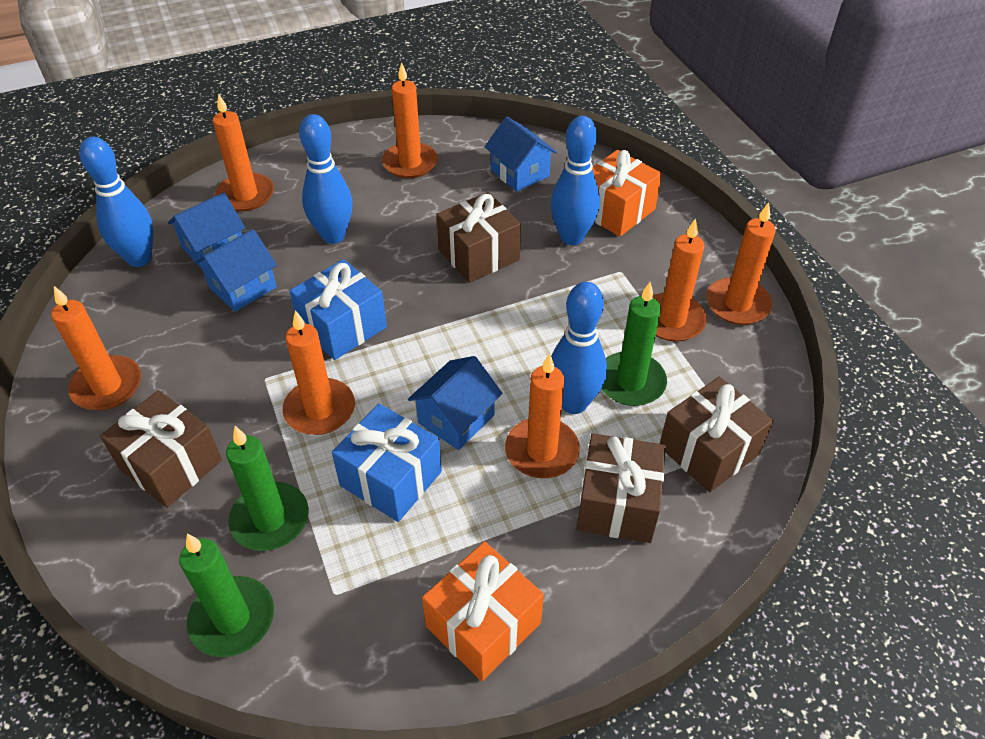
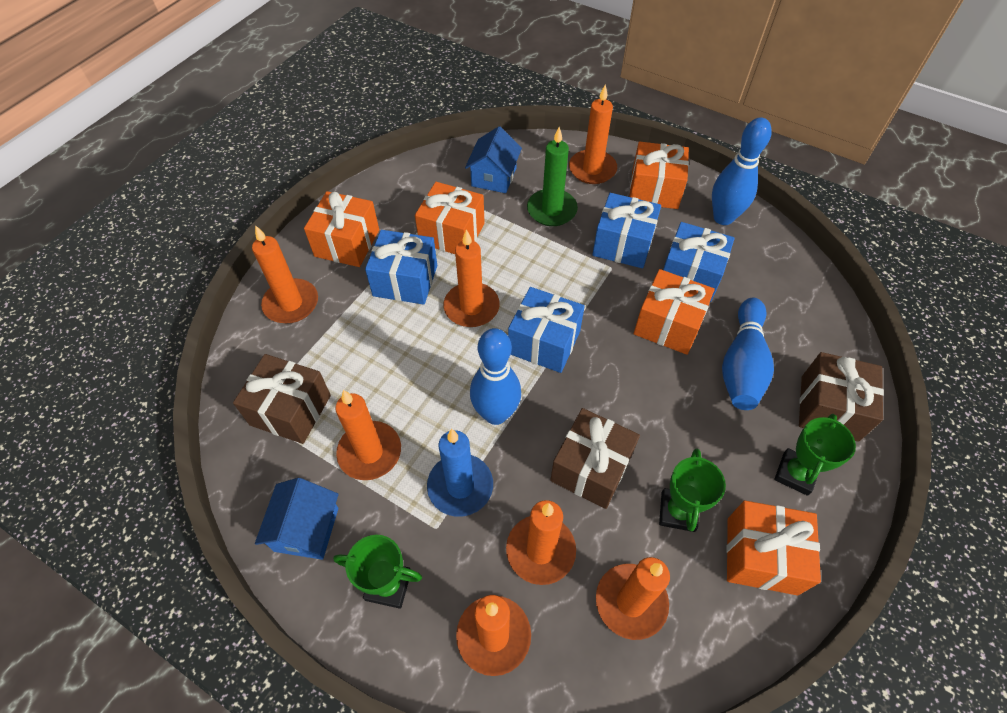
blue bowling pin: [79,137,153,267] [299,114,352,244] [551,116,600,245] [551,282,607,414] = 4 -> [470,328,521,425] [712,117,772,225] [722,298,774,410] = 3
blue candle: none = 0 -> [427,429,493,517] = 1
blue gift: [290,259,387,360] [332,404,442,522] = 2 -> [365,230,437,305] [508,287,585,373] [592,193,661,268] [663,222,735,302] = 4
blue house: [168,192,245,270] [195,229,277,312] [408,356,502,450] [485,117,557,192] = 4 -> [255,478,339,560] [465,126,522,193] = 2
brown gift: [100,390,222,508] [436,192,521,283] [577,433,666,543] [660,377,773,492] = 4 -> [233,354,331,444] [550,408,640,509] [799,352,884,442] = 3
green candle: [179,533,274,657] [226,426,309,551] [602,282,667,406] = 3 -> [527,127,578,226] = 1
green trophy: none = 0 -> [333,535,422,609] [659,448,726,532] [774,414,856,496] = 3
orange gift: [422,541,544,681] [592,150,662,237] = 2 -> [304,191,379,267] [415,182,485,254] [630,141,689,209] [634,269,715,355] [726,501,821,596] = 5

